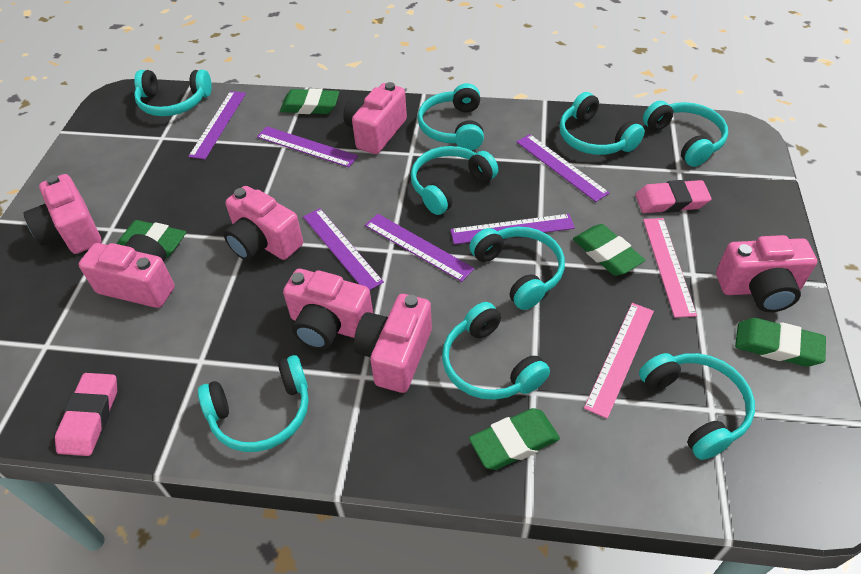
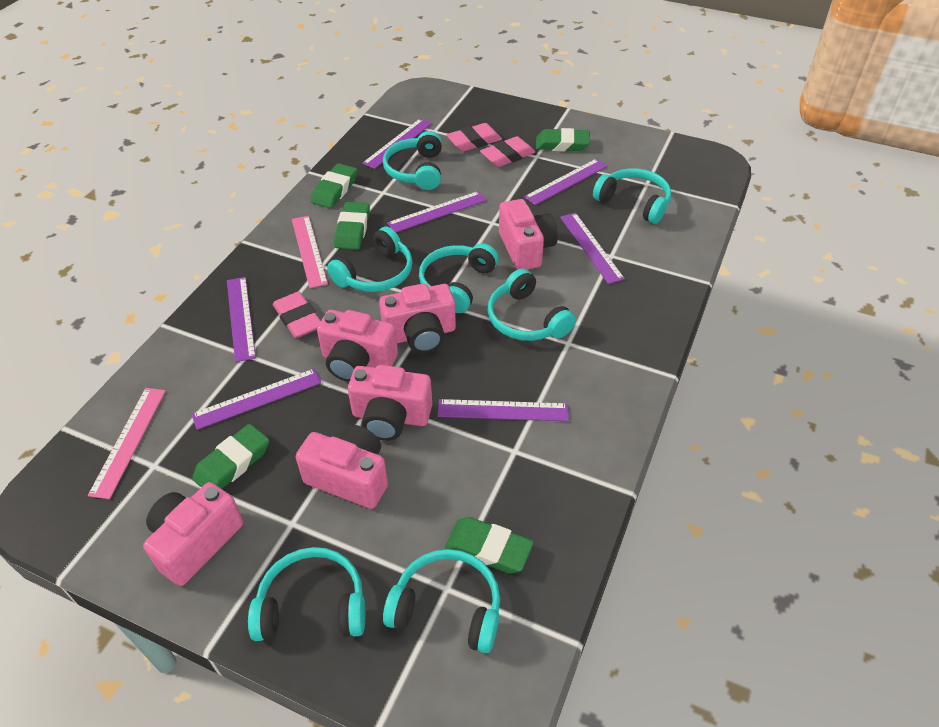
pink camera: [24,174,102,254] [79,234,175,308] [224,186,303,261] [283,269,373,350] [343,82,407,154] [354,294,432,393] [716,235,817,312] = 7 -> [143,482,243,586] [296,425,388,509] [317,310,398,382] [348,365,432,441] [379,283,456,353] [499,199,558,270] = 6
pink eraser: [55,373,117,456] [635,180,711,213] = 2 -> [273,292,321,338] [446,123,502,151] [480,136,535,167] = 3
purple ruler: [188,91,246,159] [257,127,358,167] [303,208,384,290] [365,214,474,282] [450,214,575,244] [517,134,610,202] = 6 -> [191,369,321,430] [227,277,256,362] [362,119,432,169] [387,191,486,233] [437,399,569,421] [524,159,607,205] [560,213,625,284] = 7
turquoise headphones: [134,70,212,116] [198,355,309,452] [411,146,498,215] [417,83,484,150] [442,302,550,400] [469,227,565,310] [559,92,645,155] [639,353,755,460] [643,101,728,167] = 9 -> [248,547,365,641] [327,227,413,292] [383,131,442,190] [383,549,500,653] [419,243,499,313] [488,268,576,341] [593,168,671,224] = 7

